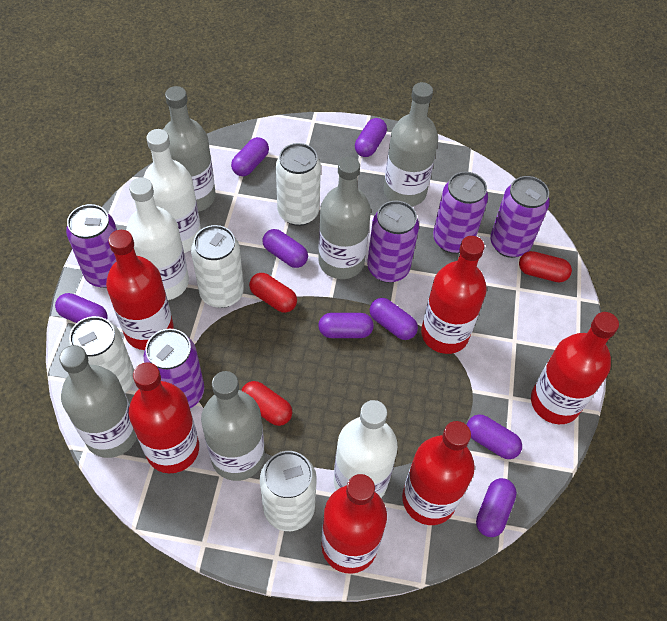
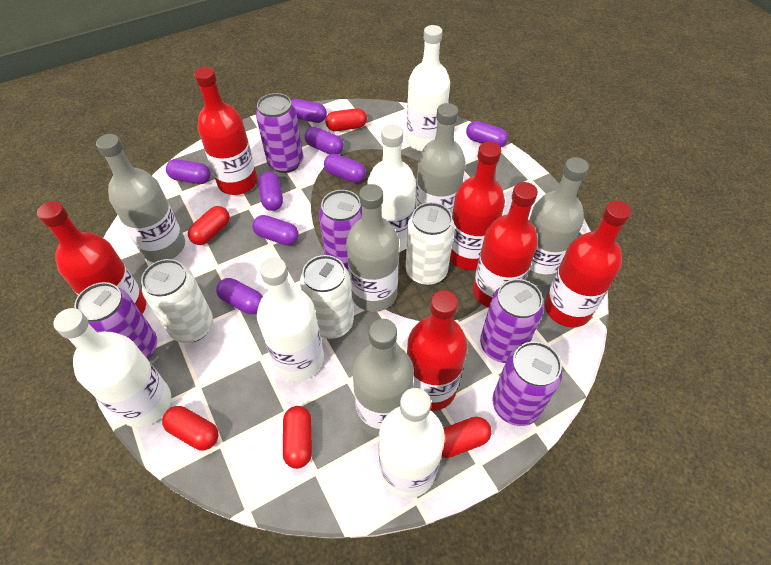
red capsule: [241,381,292,426] [249,273,297,313] [519,251,572,282] = 3 -> [162,406,219,450] [188,206,230,245] [283,406,312,469] [325,108,367,131] [441,417,491,458] = 5
white bottle: [126,177,189,300] [143,129,201,253] [334,400,398,498] = 3 -> [53,308,171,427] [257,257,324,381] [367,125,416,252] [379,388,445,498] [406,25,450,152] = 5
white can: [68,316,134,393] [191,225,244,308] [260,451,317,531] [276,143,321,226] = 4 -> [141,259,213,343] [300,255,354,339] [406,202,455,285] = 3

